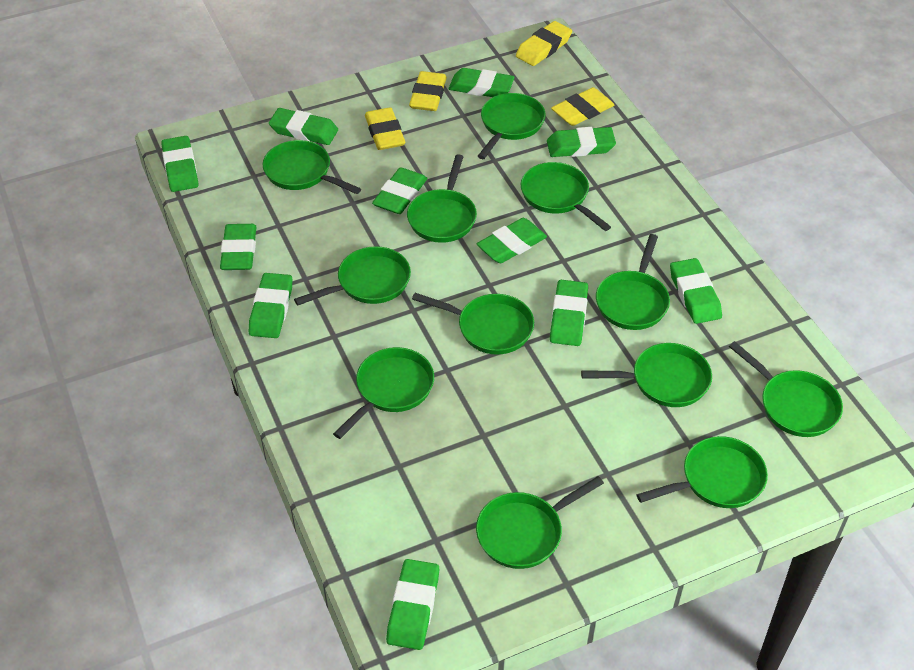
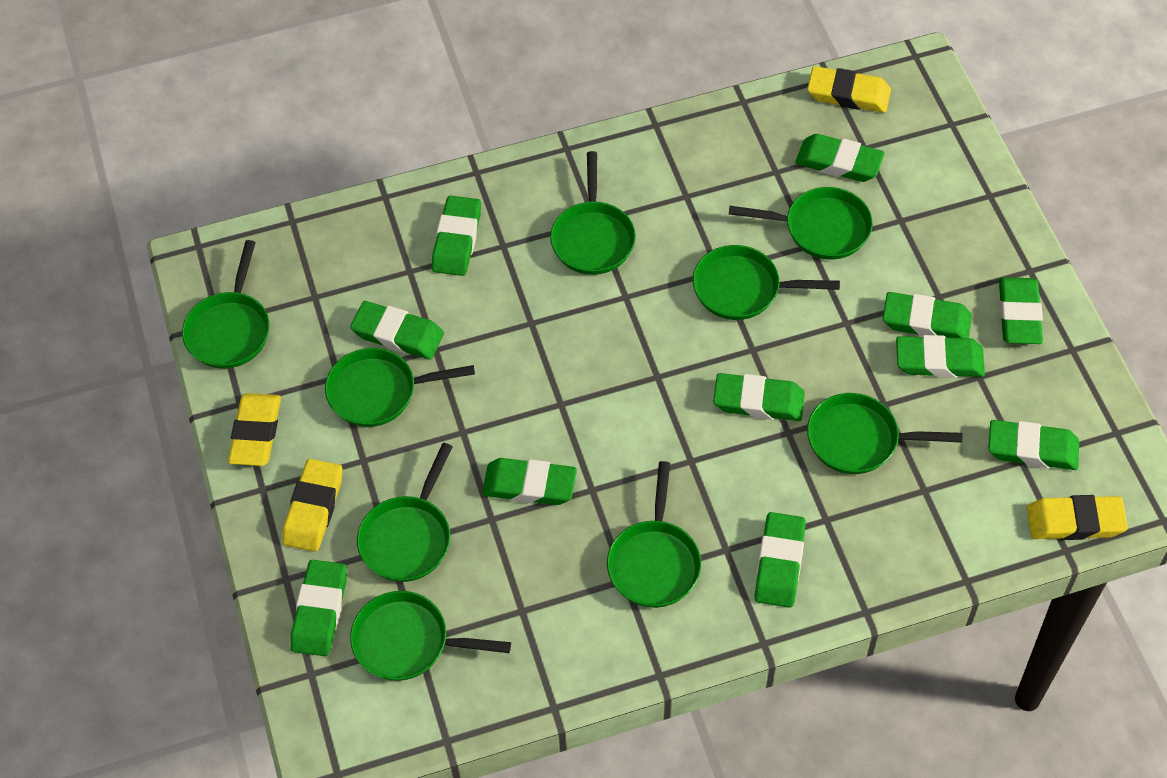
green pan: [263,140,361,194] [294,246,411,306] [333,347,434,439] [407,154,477,243] [412,293,534,355] [476,476,604,569] [478,93,546,159] [521,162,611,231] [581,343,712,407] [596,234,670,330] [636,436,768,508] [729,341,843,437] = 12 -> [182,240,270,369] [325,348,475,427] [350,591,511,681] [357,443,453,582] [550,151,636,275] [607,461,701,608] [693,245,840,320] [729,187,873,260] [807,393,963,474] = 9

